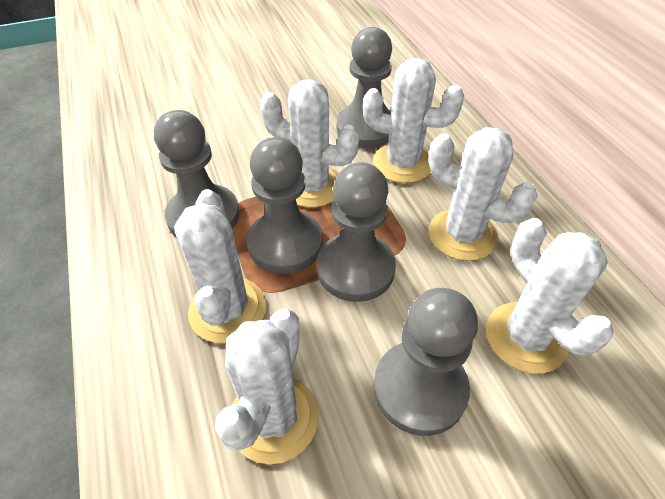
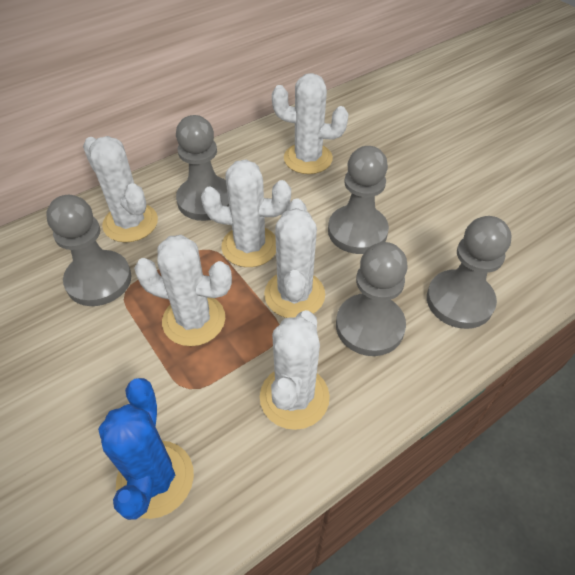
blue cactus: none = 0 -> [98,378,194,520] = 1

